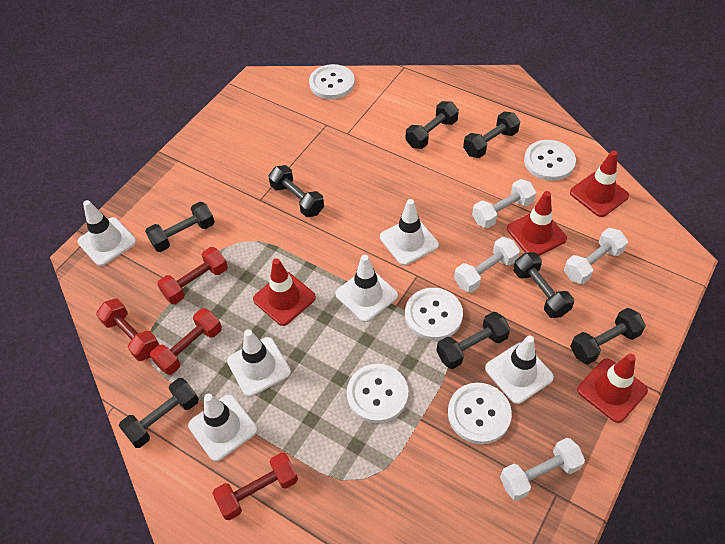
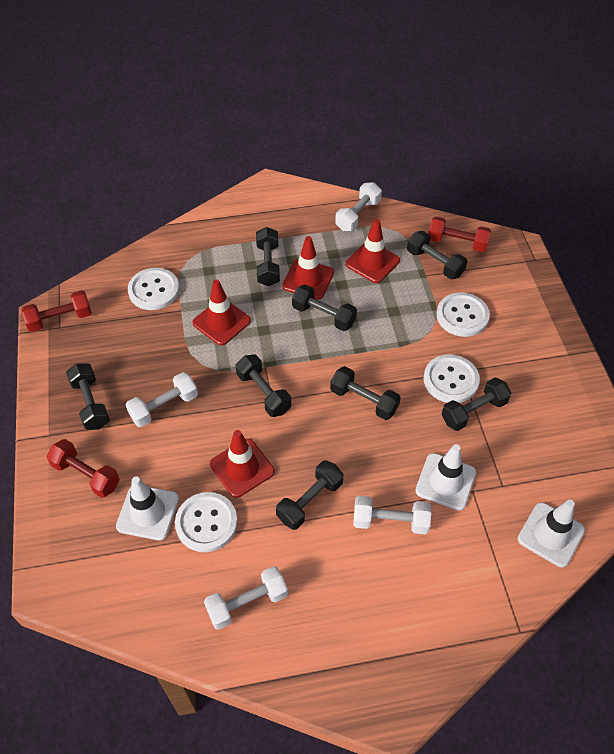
red dumbbell: [96,299,159,361] [150,308,222,375] [157,247,228,304] [212,452,298,520] = 4 -> [22,290,92,332] [47,439,120,498] [428,217,491,252] = 3
white button: [309,64,355,99] [347,364,408,423] [405,288,463,340] [448,383,512,444] [524,140,576,181] = 5 -> [128,268,180,310] [175,492,238,552] [423,355,480,403] [437,292,490,337] = 4
white traffic cone: [78,200,136,266] [188,393,257,462] [227,329,291,397] [335,255,398,322] [380,199,439,266] [485,335,554,404] = 6 -> [116,476,179,541] [415,444,476,511] [518,500,585,568] = 3

